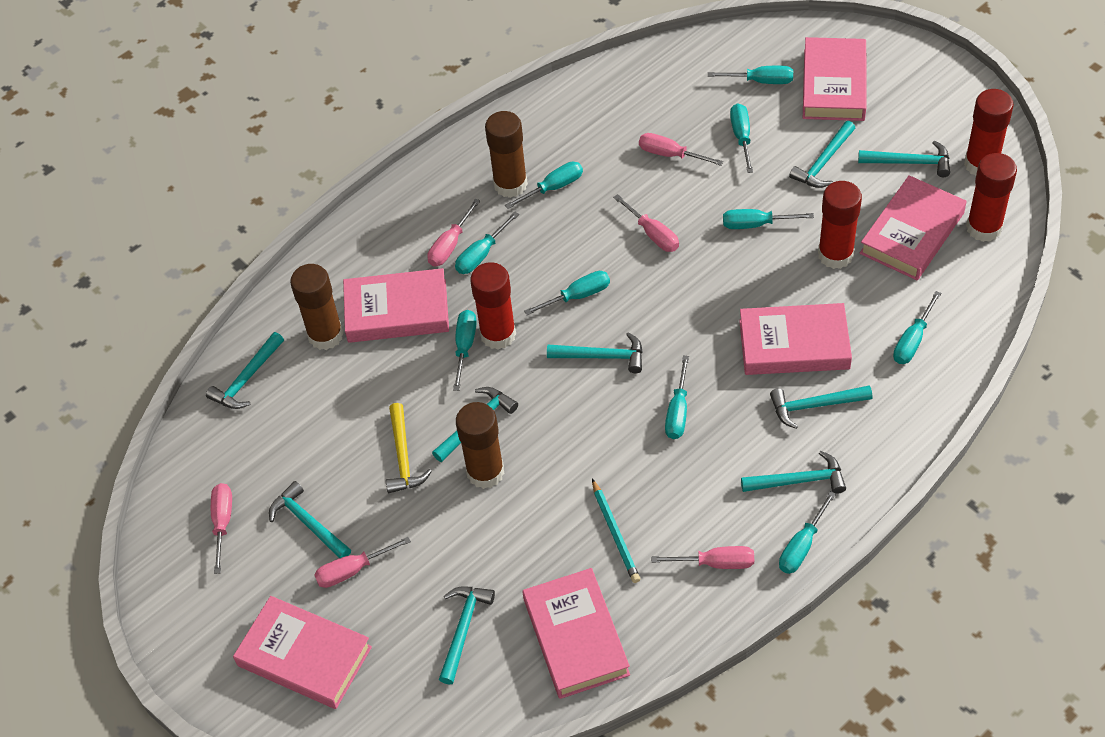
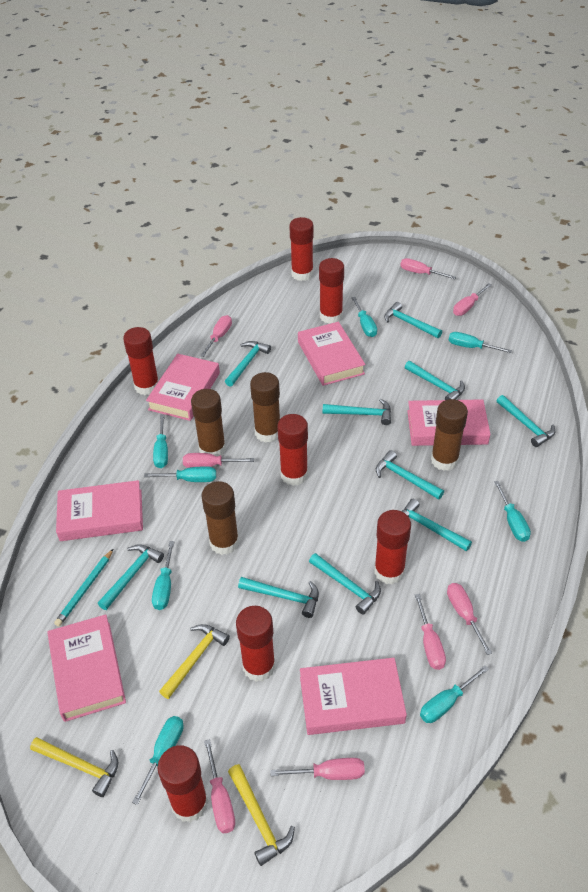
brown glue stick: [290,264,344,350] [456,402,504,489] [485,111,528,198] = 3 -> [191,389,226,456] [202,481,239,555] [250,372,280,443] [431,399,468,471] = 4
pink screwdriver: [211,483,232,574] [314,537,411,588] [427,199,480,266] [613,194,679,252] [639,133,723,166] [651,546,754,569] = 6 -> [183,453,254,468] [200,315,232,357] [204,739,235,833] [270,758,365,780] [400,258,456,279] [415,594,446,670] [447,583,492,655] [453,283,492,316] = 8
red glue stick: [470,262,516,350] [818,181,862,269] [964,89,1014,176] [966,153,1017,242] = 4 -> [123,327,159,395] [157,745,208,822] [236,606,275,682] [277,414,308,486] [290,217,314,281] [319,258,344,324] [374,510,411,584] = 7
turquoise hammer: [206,332,284,409] [269,481,351,558] [432,387,518,462] [439,586,495,685] [547,332,643,373] [741,451,846,494] [770,385,872,429] [789,121,855,188] [858,141,950,177] = 9 -> [98,544,164,610] [225,341,271,387] [238,577,319,618] [309,553,381,615] [323,398,391,425] [376,450,444,500] [384,302,442,338] [402,499,472,551] [405,361,465,400] [497,395,556,447] = 10
turquoise screwdriver: [453,310,477,391] [455,212,519,274] [505,162,583,209] [524,271,610,315] [665,356,689,439] [708,66,793,84] [723,209,814,229] [730,103,753,173] [779,491,836,574] [893,291,941,364] = 10 -> [132,716,184,805] [144,466,216,482] [152,541,175,610] [153,414,168,468] [351,297,377,337] [420,665,489,723] [449,332,512,353] [494,481,531,542] = 8
yellow hammer: [386,403,432,493] = 1 -> [30,737,118,797] [159,624,230,699] [228,764,295,866] = 3

